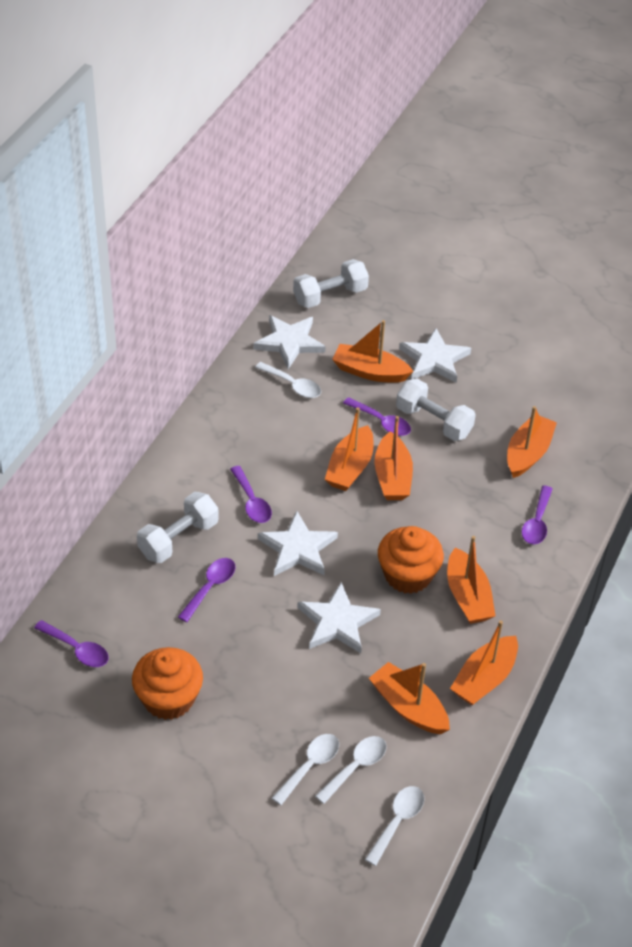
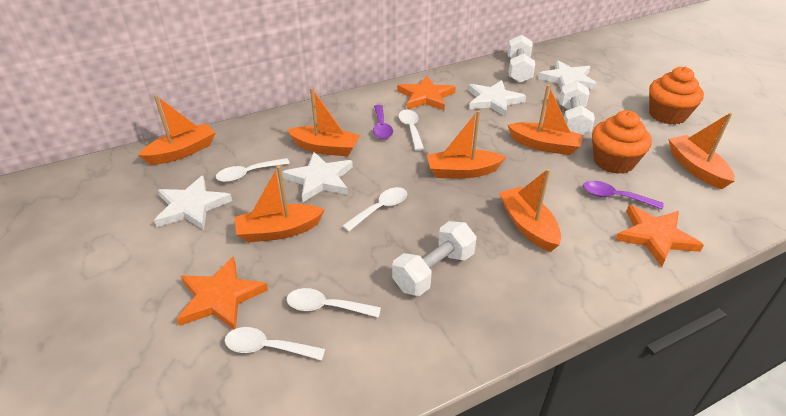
orange star: none = 0 -> [177,256,268,330] [397,76,456,110] [615,205,704,267] = 3
purple spoon: [34,620,109,667] [178,558,235,622] [230,466,272,523] [343,397,411,436] [522,486,553,544] = 5 -> [373,105,393,139] [583,181,664,210] = 2
white spoon: [255,362,321,398] [272,734,339,805] [315,736,387,804] [365,786,424,866] = 4 -> [216,158,290,182] [225,327,325,360] [287,288,381,318] [342,187,407,232] [398,110,424,151] = 5

